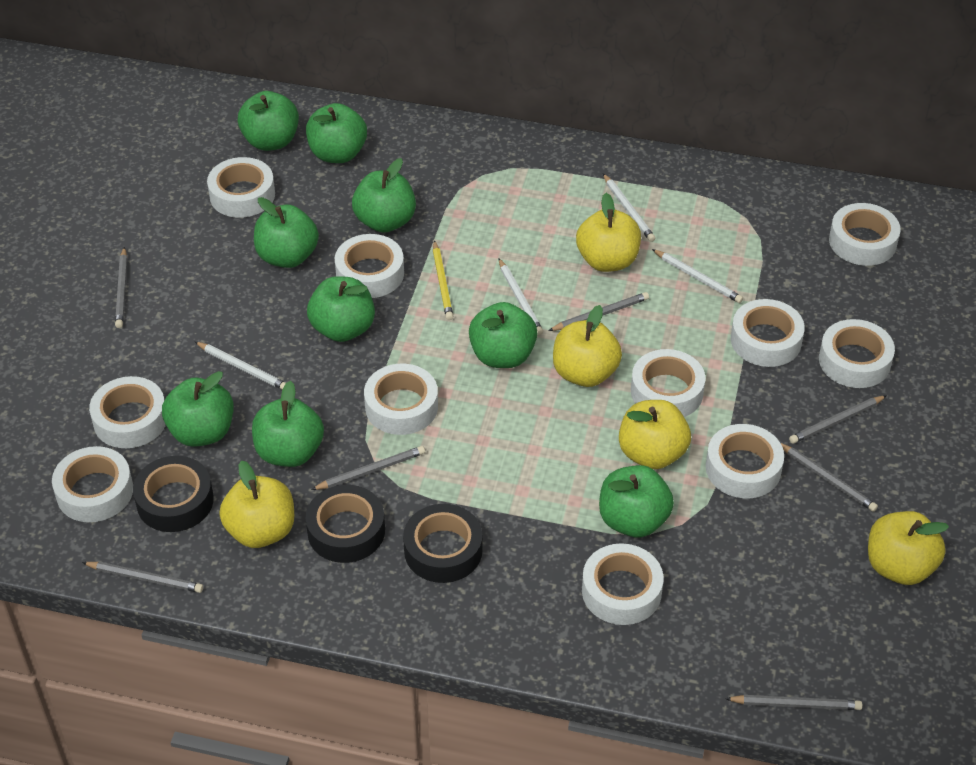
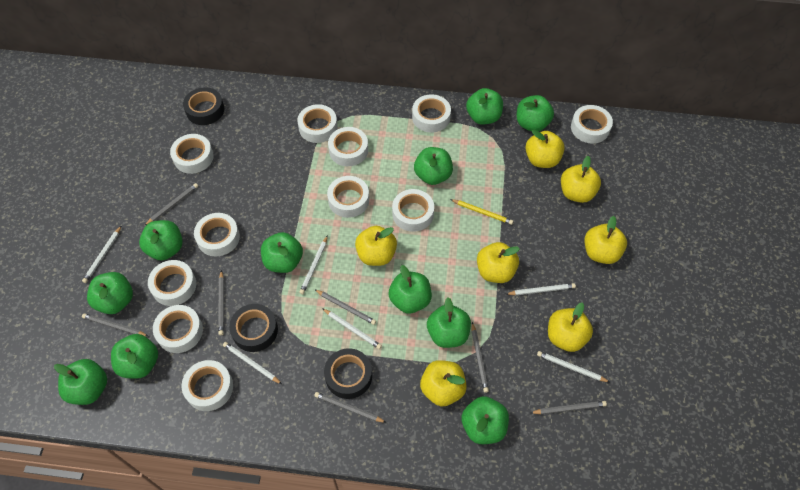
green apple: [162,371,234,447] [238,91,299,151] [252,381,324,467] [254,197,319,268] [306,103,367,163] [307,276,375,342] [352,158,416,233] [469,302,537,368] [599,465,674,537] = 9 -> [54,359,107,405] [87,272,133,314] [111,334,158,379] [139,220,183,260] [261,232,303,273] [389,265,432,314] [414,147,453,185] [427,298,471,348] [462,396,509,444] [466,88,503,125] [517,95,554,131] = 11
white pencil: [195,342,286,390] [498,258,543,335] [603,174,655,242] [652,249,743,303] = 4 -> [82,225,122,283] [223,342,282,384] [299,235,328,294] [322,308,382,349] [506,283,576,296] [537,351,610,382] = 6
yellow apple: [219,461,294,548] [553,305,622,387] [576,193,641,272] [619,400,691,469] [868,511,949,585] = 5 -> [355,226,397,266] [420,360,467,407] [477,242,520,283] [525,130,565,168] [548,302,593,352] [561,156,601,203] [584,216,627,264] = 7

